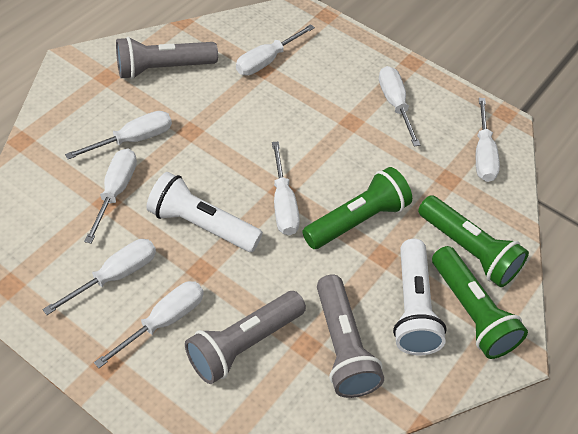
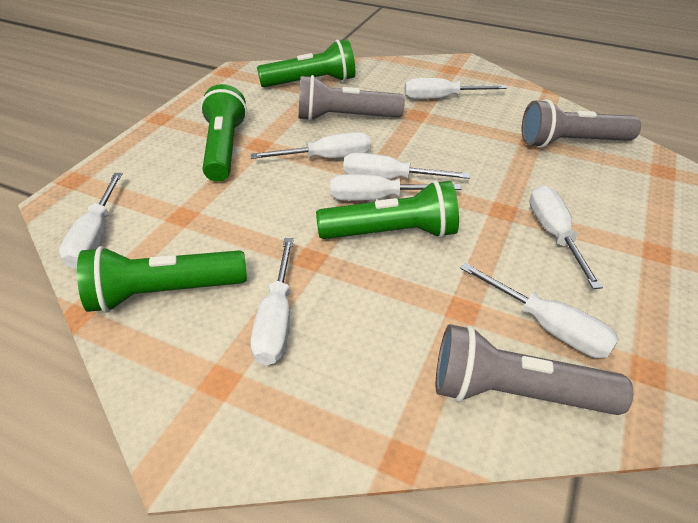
green flashlight: [302,167,412,249] [418,195,529,287] [432,246,528,359] = 3 -> [77,246,247,313] [200,84,247,182] [257,39,355,87] [316,180,459,239] = 4
white flashlight: [147,172,263,252] [393,239,447,355] = 2 -> none = 0

